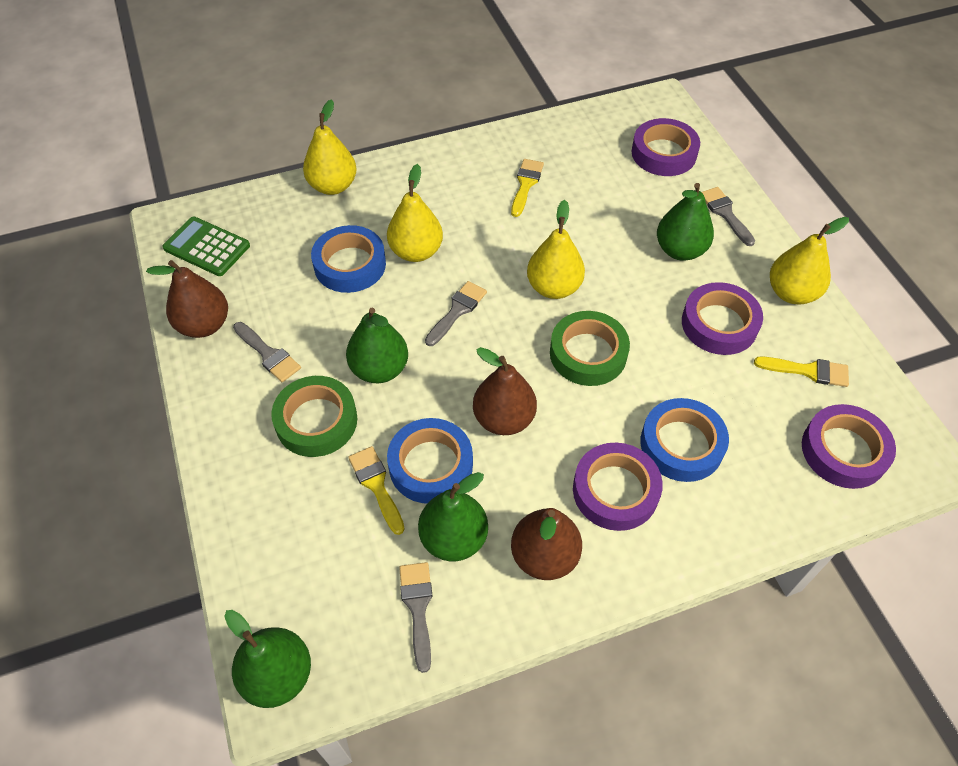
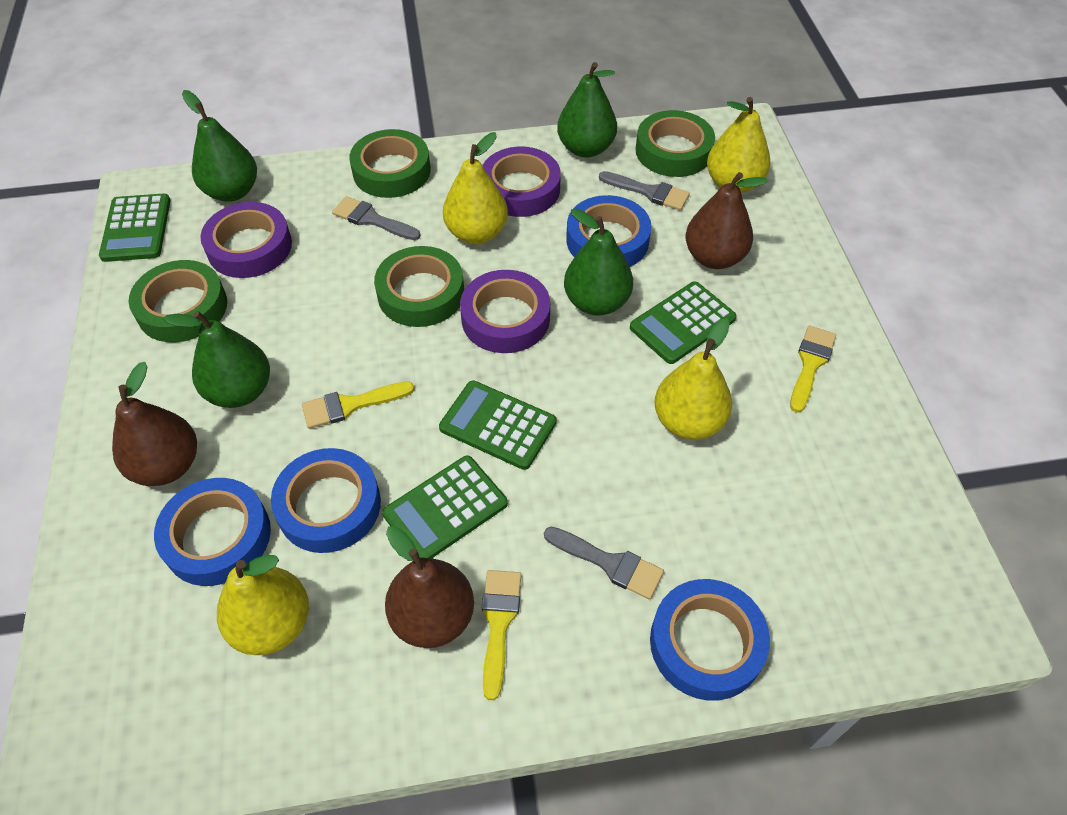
blue tape: [311,225,386,293] [387,418,473,504] [640,398,729,482] = 3 -> [154,478,271,586] [271,448,381,553] [566,195,651,267] [650,579,770,701] = 4
green calculator: [162,217,250,276] = 1 -> [99,193,171,262] [382,455,508,558] [439,380,556,470] [630,281,737,364] = 4
green tape: [271,376,357,457] [550,311,630,386] = 2 -> [129,260,227,342] [349,129,431,198] [374,246,464,327] [636,110,715,177] = 4
grey brush: [233,322,301,382] [399,562,433,673] [425,281,487,346] [702,187,755,246] = 4 -> [332,196,421,240] [544,527,664,600] [599,171,690,210] = 3
purple tape: [573,443,663,531] [631,118,700,176] [682,282,763,355] [802,404,896,489] = 4 -> [200,202,292,278] [460,270,550,353] [482,147,561,217] = 3

